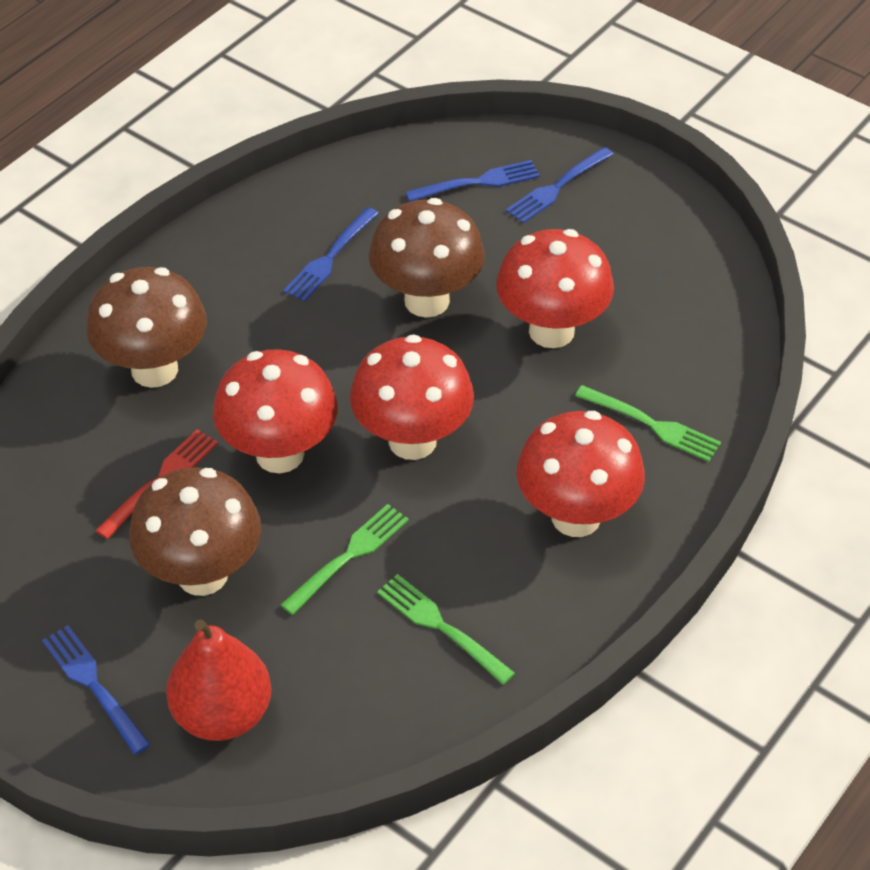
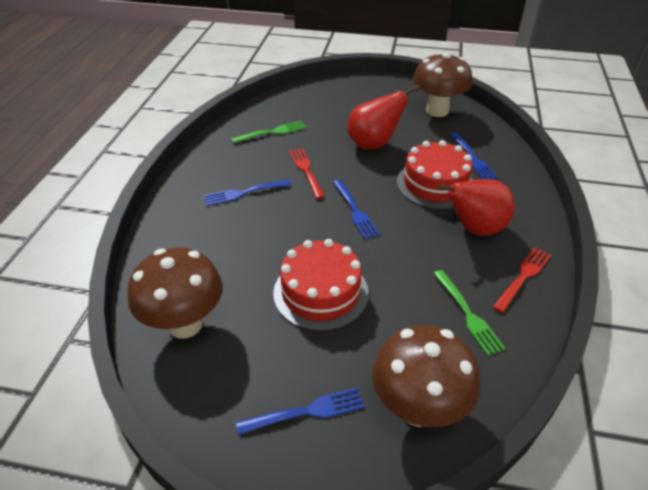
green fork: [281,504,409,615] [377,574,515,685] [575,385,721,462] = 3 -> [231,121,307,144] [433,270,506,356] = 2
red cake: none = 0 -> [273,239,369,331] [397,140,473,209] = 2
red fork: [95,429,218,539] = 1 -> [289,148,325,199] [493,247,551,313] = 2
red mushroom: [213,349,338,473] [350,334,474,460] [496,229,614,348] [517,411,645,537] = 4 -> none = 0
red pear: [166,619,271,741] = 1 -> [347,85,420,150] [438,179,515,236] = 2

